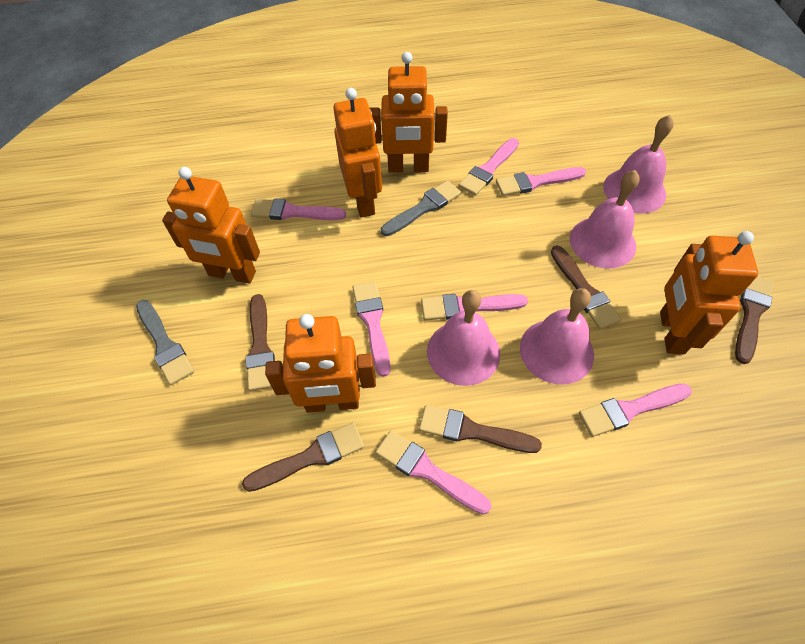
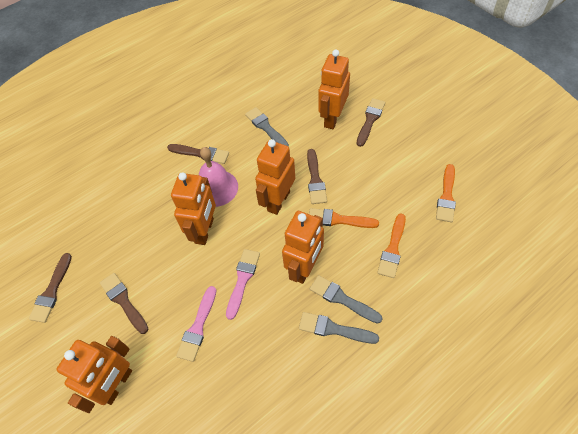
grey brush: [136,300,194,385] [381,180,461,236] = 2 -> [245,107,289,147] [299,312,379,344] [310,275,382,324] = 3
orange brush: none = 0 -> [309,208,379,228] [377,213,406,278] [436,164,456,222] = 3
pink bell: [427,290,500,386] [520,288,594,384] [570,170,640,269] [603,115,674,214] = 4 -> [199,147,238,207] = 1
pink brush: [251,198,346,220] [352,281,391,377] [375,430,491,515] [421,294,528,321] [458,138,519,196] [496,167,586,196] [579,383,692,437] = 7 -> [176,286,216,362] [226,249,260,320] = 2

